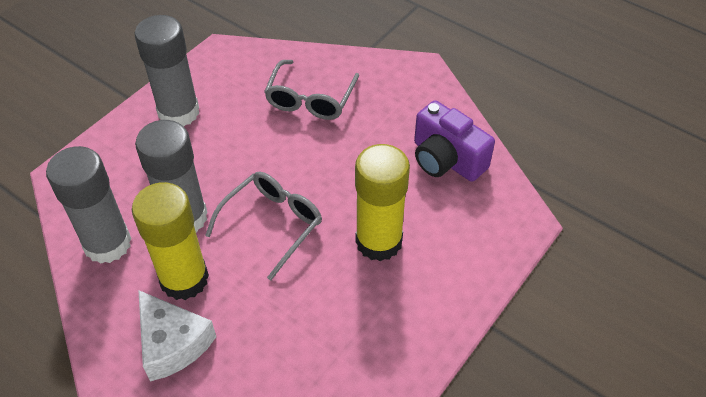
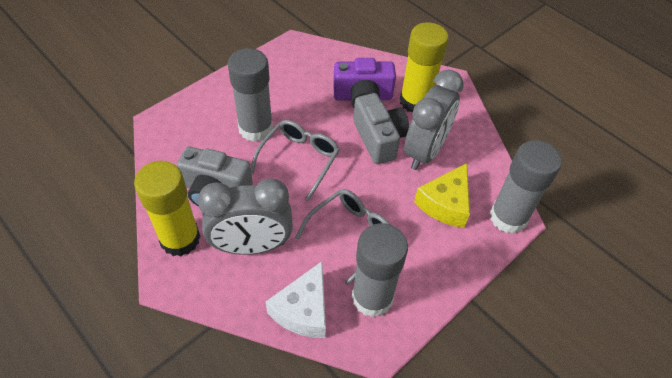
grey camera: none = 0 -> [177,147,253,206] [353,93,409,164] = 2
grey clock: none = 0 -> [198,179,293,255] [404,69,464,170] = 2
yellow cheese: none = 0 -> [414,163,470,228] = 1

